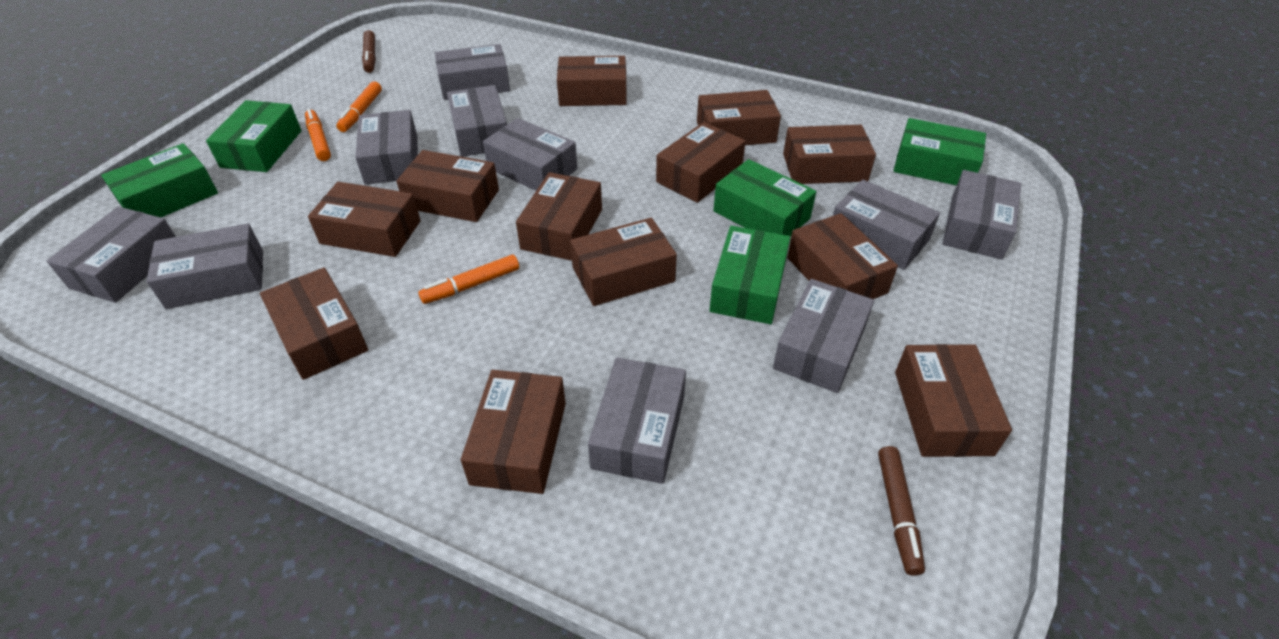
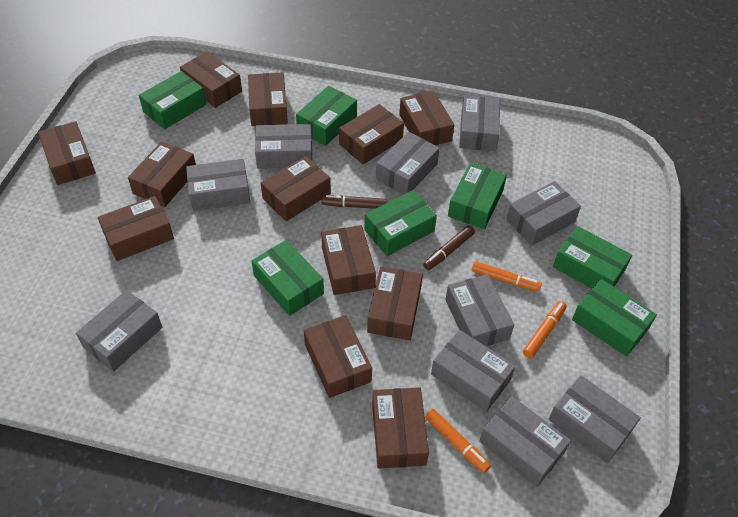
green box: [101,143,218,218] [206,100,301,172] [709,226,790,324] [713,159,816,237] [893,118,986,186] = 5 -> [139,71,206,129] [252,240,324,316] [296,86,357,146] [364,190,437,256] [448,162,507,229] [553,226,632,289] [572,279,657,357] = 7

